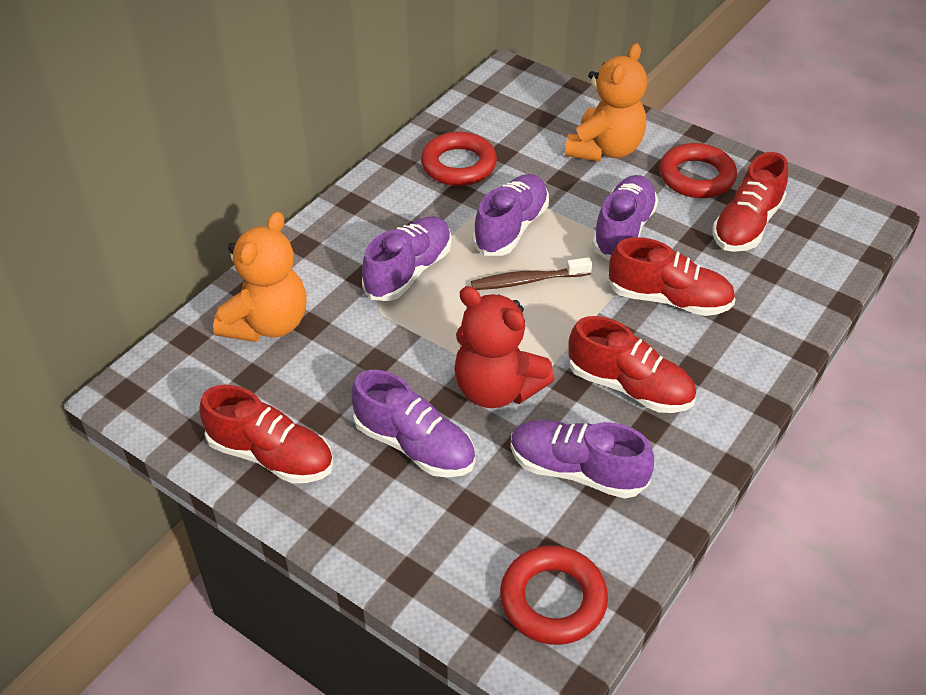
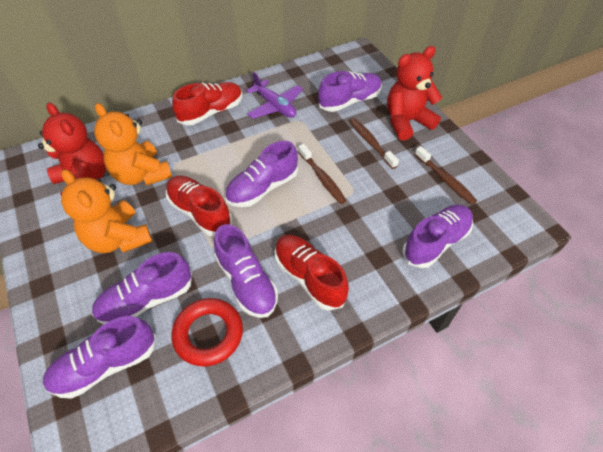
brown toothbrush: [471,257,592,290] = 1 -> [299,144,347,204] [350,118,399,169] [415,146,477,205] = 3
purple plane: none = 0 -> [246,72,303,119] = 1
purple shoe: [352,370,476,477] [362,216,452,301] [472,174,549,256] [511,420,654,498] [592,175,658,260] = 5 -> [43,316,156,399] [92,252,192,324] [214,224,278,318] [225,141,298,207] [318,71,382,112] [402,205,473,268] = 6
red ring: [421,132,497,186] [500,546,608,645] [659,143,737,198] = 3 -> [172,298,243,366] = 1
red shoe: [200,385,333,483] [568,316,696,413] [608,237,736,316] [712,152,788,252] = 4 -> [166,176,232,236] [172,82,243,125] [274,235,349,311] = 3
red teddy bear: [454,286,555,408] = 1 -> [38,103,106,196] [387,46,442,141] = 2

